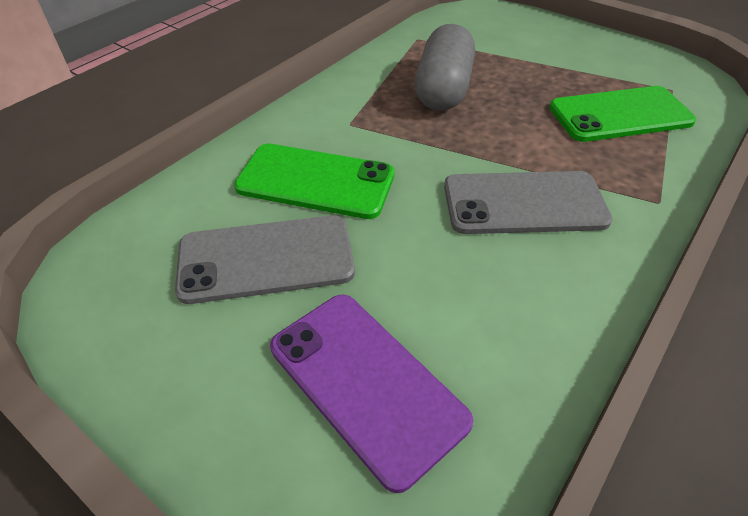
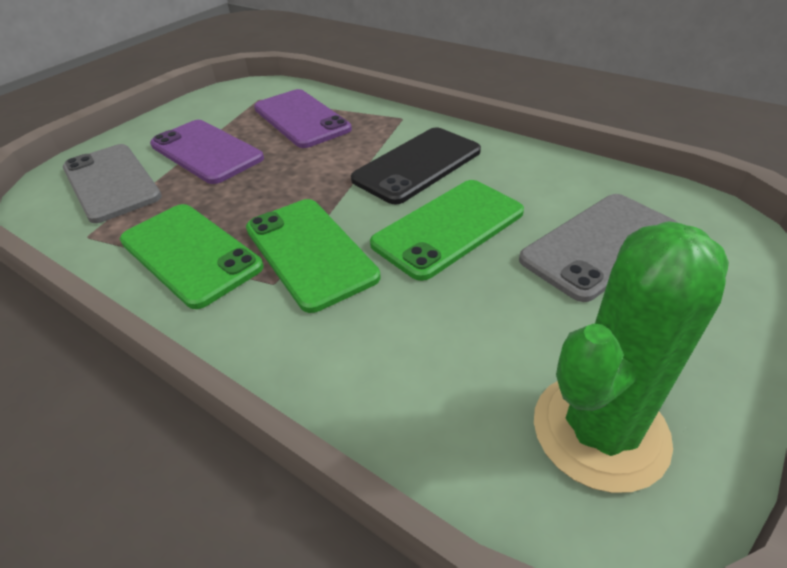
black phone: none = 0 -> [351,127,481,204] = 1
green cactus: none = 0 -> [534,221,729,493] = 1
green phone: [234,143,395,219] [549,86,696,142] = 2 -> [120,204,264,309] [246,199,381,313] [370,180,524,281] = 3
grey capsule: [415,24,475,111] = 1 -> none = 0
purple phone: [270,294,473,493] = 1 -> [150,120,264,184] [254,89,352,148] = 2

